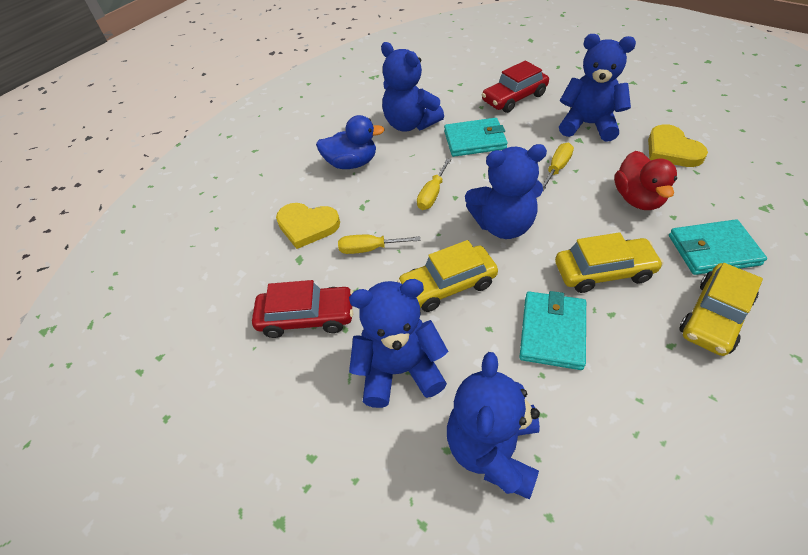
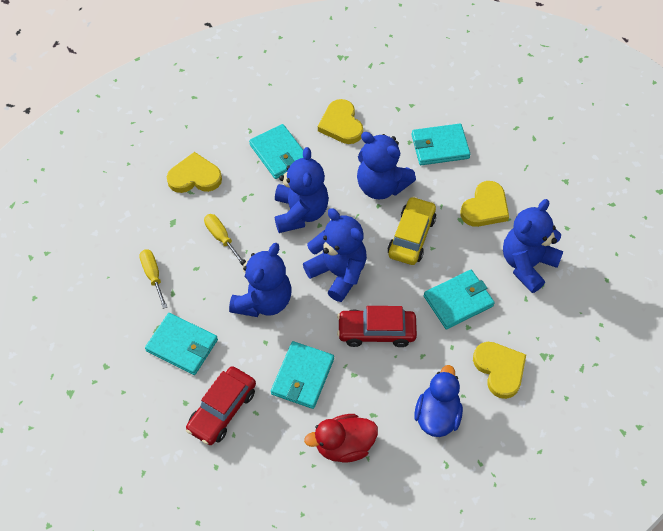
turquoise wallet: [444,118,508,157] [519,291,586,370] [669,219,767,275] = 3 -> [145,313,218,375] [249,124,303,179] [271,341,334,409] [412,124,470,165] [424,270,495,330] = 5
yellow car: [397,240,498,312] [555,232,664,293] [679,263,763,356] = 3 -> [388,196,436,265] = 1
yellow heart: [276,203,340,249] [648,124,708,167] = 2 -> [167,152,222,193] [318,99,363,144] [460,181,509,227] [473,342,526,399] = 4
yellow screwdriver: [338,235,420,254] [417,159,451,210] [543,143,574,191] = 3 -> [139,249,167,309] [204,214,243,263] = 2

